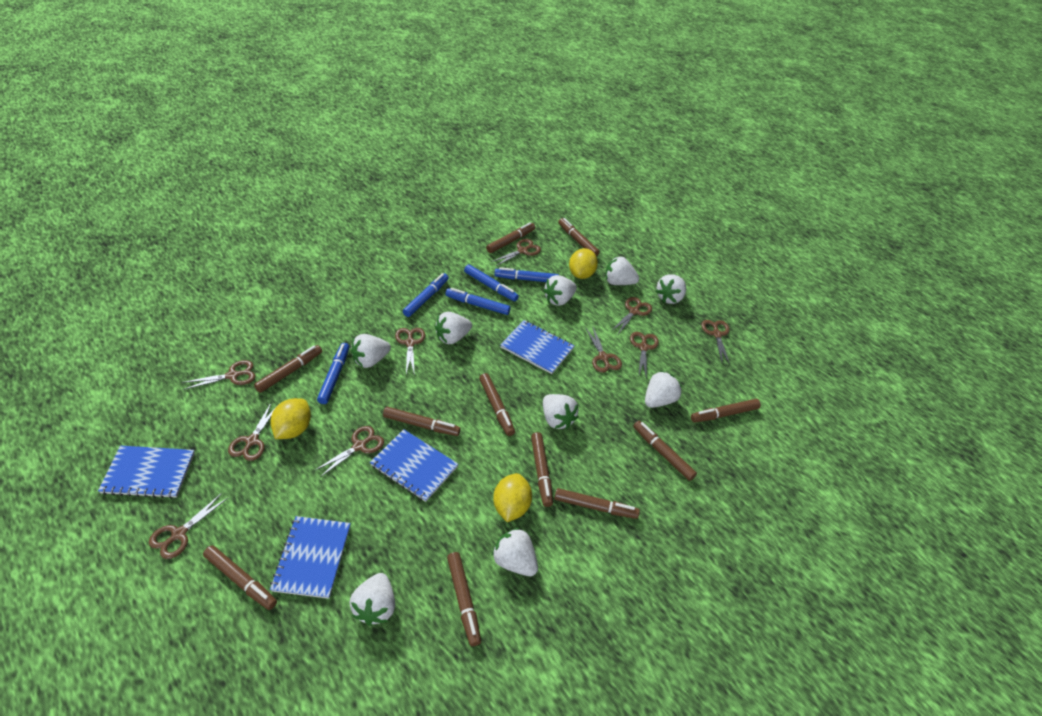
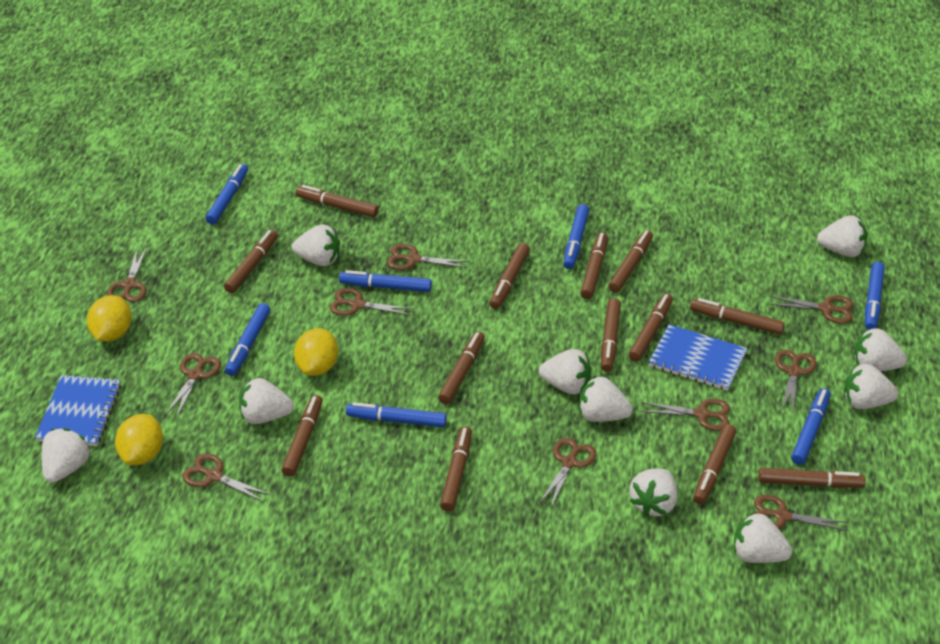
blue marker: [317,343,349,404] [403,273,449,317] [445,288,510,315] [464,264,519,301] [494,267,559,282] = 5 -> [206,164,248,225] [225,303,270,376] [339,270,432,292] [346,402,447,427] [563,204,589,269] [791,388,831,465] [865,262,885,330] = 7
blue notebook: [98,446,195,499] [270,516,351,599] [370,429,458,502] [500,320,575,374] = 4 -> [35,375,121,446] [649,324,747,391] = 2
brown marker: [203,545,277,610] [254,345,322,393] [383,407,461,436] [447,552,481,646] [479,373,515,436] [486,222,535,253] [531,432,553,507] [554,488,640,519] [558,218,600,257] [633,421,697,481] [691,399,761,423] = 11 -> [224,230,278,293] [281,395,323,477] [296,185,378,217] [438,331,485,404] [440,426,472,512] [490,243,530,309] [580,232,608,299] [601,298,621,372] [608,230,653,293] [629,294,673,362] [690,298,785,335] [693,424,736,504] [758,468,866,488] = 13
white strawberry: [350,573,395,626] [351,334,391,368] [435,312,472,344] [492,528,538,576] [543,275,577,306] [543,394,578,429] [605,256,639,285] [645,371,682,408] [656,274,686,304] = 9 -> [42,428,91,483] [239,378,294,424] [292,224,340,266] [539,349,591,394] [579,376,633,422] [629,468,678,517] [734,512,792,563] [817,215,868,257] [844,364,898,409] [854,328,907,372] = 10

